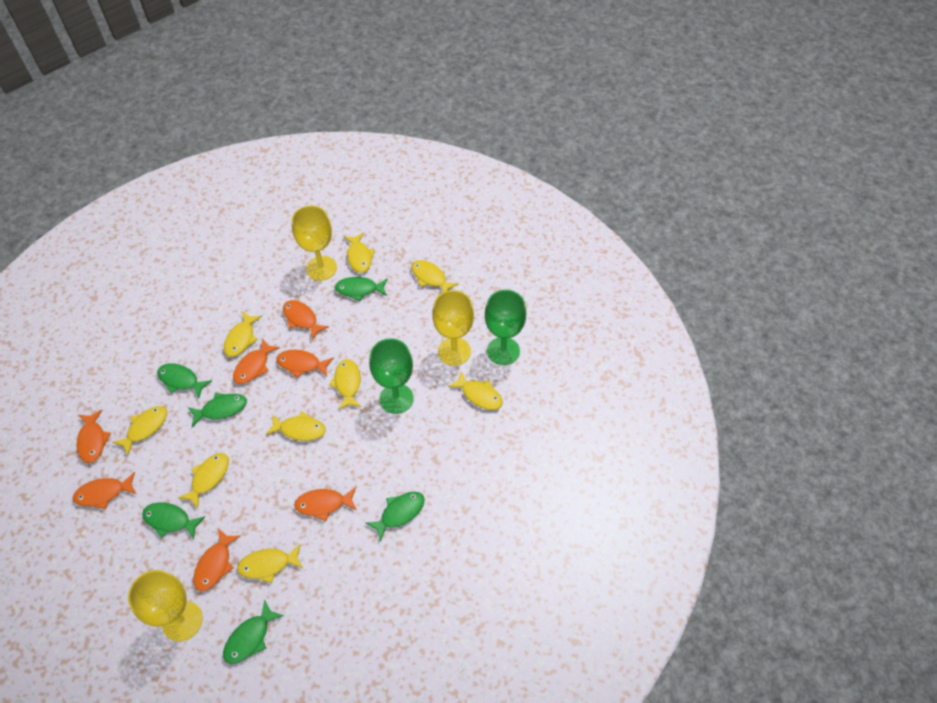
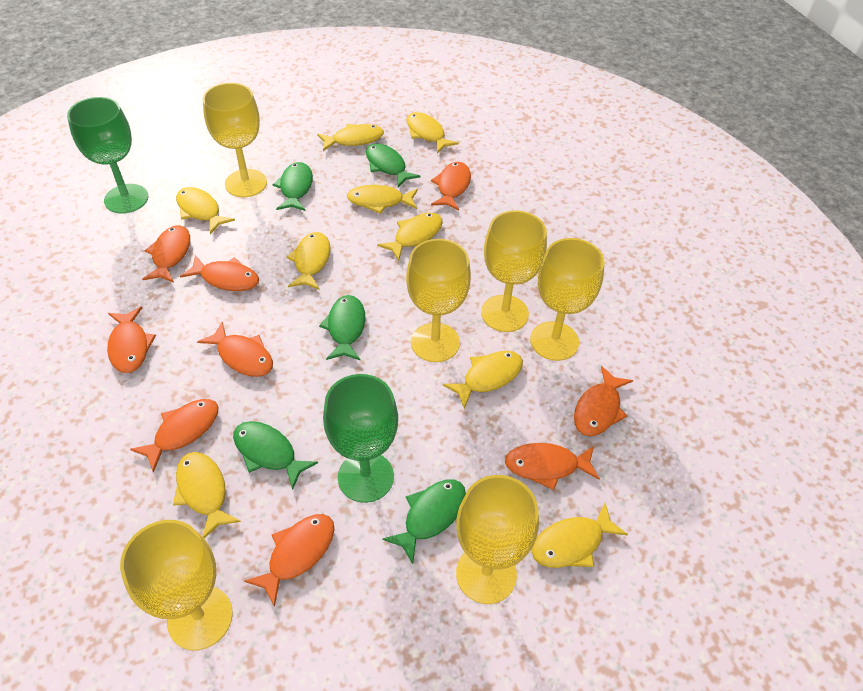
green fish: [142,502,205,540] [157,363,212,399] [188,393,247,427] [223,599,284,664] [335,277,388,301] [366,492,424,542] = 6 -> [233,421,318,490] [273,162,313,211] [319,295,366,361] [366,143,420,187] [382,479,466,564] = 5
orange fish: [73,472,136,509] [77,410,111,463] [193,528,241,591] [233,338,280,384] [276,350,333,378] [283,300,329,340] [294,487,357,521] = 7 -> [107,306,156,373] [130,399,219,473] [142,225,190,283] [180,255,259,291] [197,322,273,377] [244,514,334,607] [431,162,471,210] [505,443,600,490] [574,366,633,436] = 9
yellow goblet: [128,570,203,642] [292,205,337,281] [432,290,474,366] = 3 -> [120,520,233,650] [203,83,267,197] [406,239,471,362] [456,475,539,604] [481,210,547,332] [530,238,604,361] = 6

